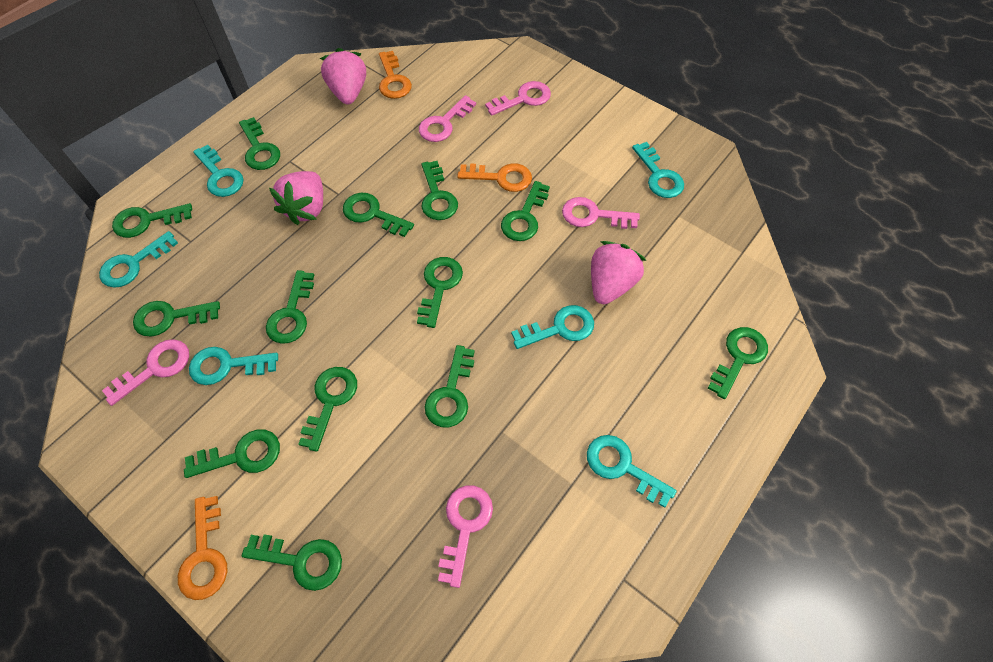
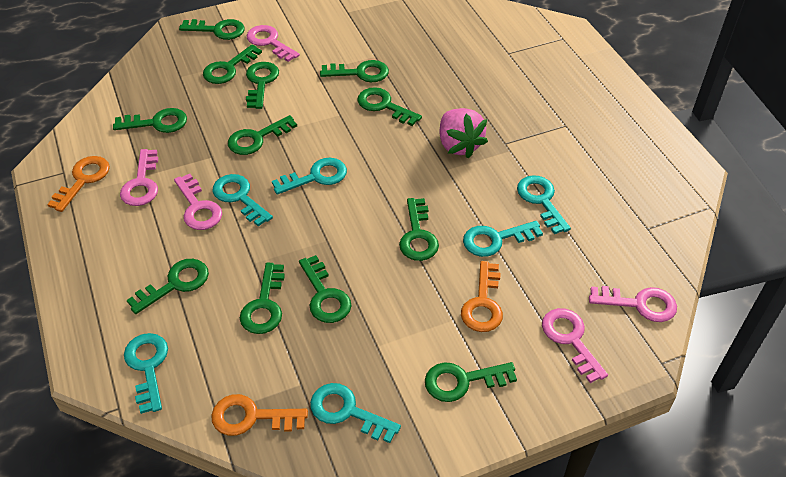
green key: [112,203,192,238] [133,301,220,337] [184,429,280,478] [239,117,280,170] [242,534,342,591] [266,270,314,344] [299,367,357,452] [343,193,414,237] [417,257,463,328] [421,161,458,220] [425,345,475,427] [501,181,550,241] [708,327,768,399] = 13 -> [113,108,187,133] [127,259,209,314] [179,19,245,40] [203,44,262,84] [228,115,297,155] [240,263,285,334] [246,62,279,109] [299,255,351,323] [320,60,389,82] [357,87,422,126] [399,198,439,261] [425,362,517,402] = 12
pink strawberry: [269,171,323,225] [320,48,366,105] [591,241,646,304] = 3 -> [440,108,488,159] = 1

